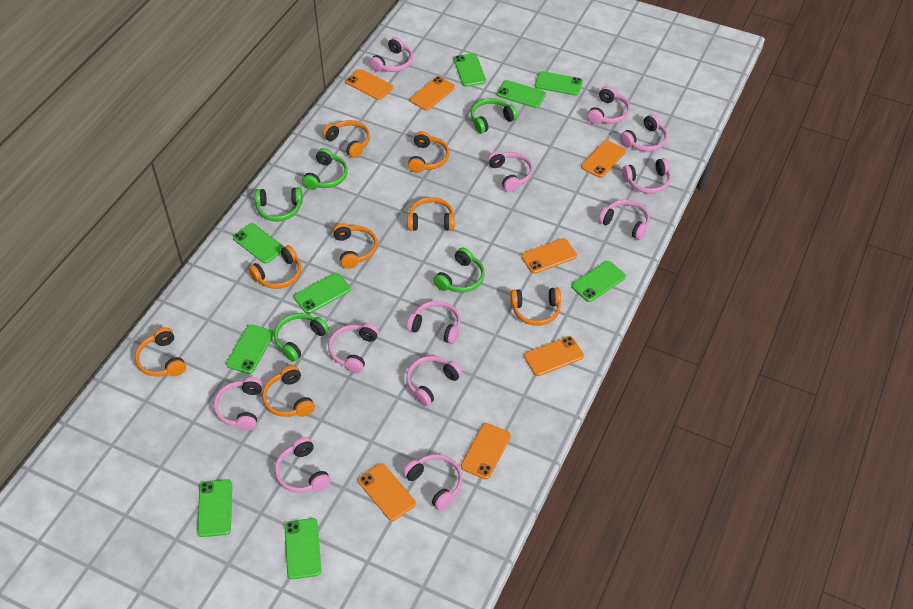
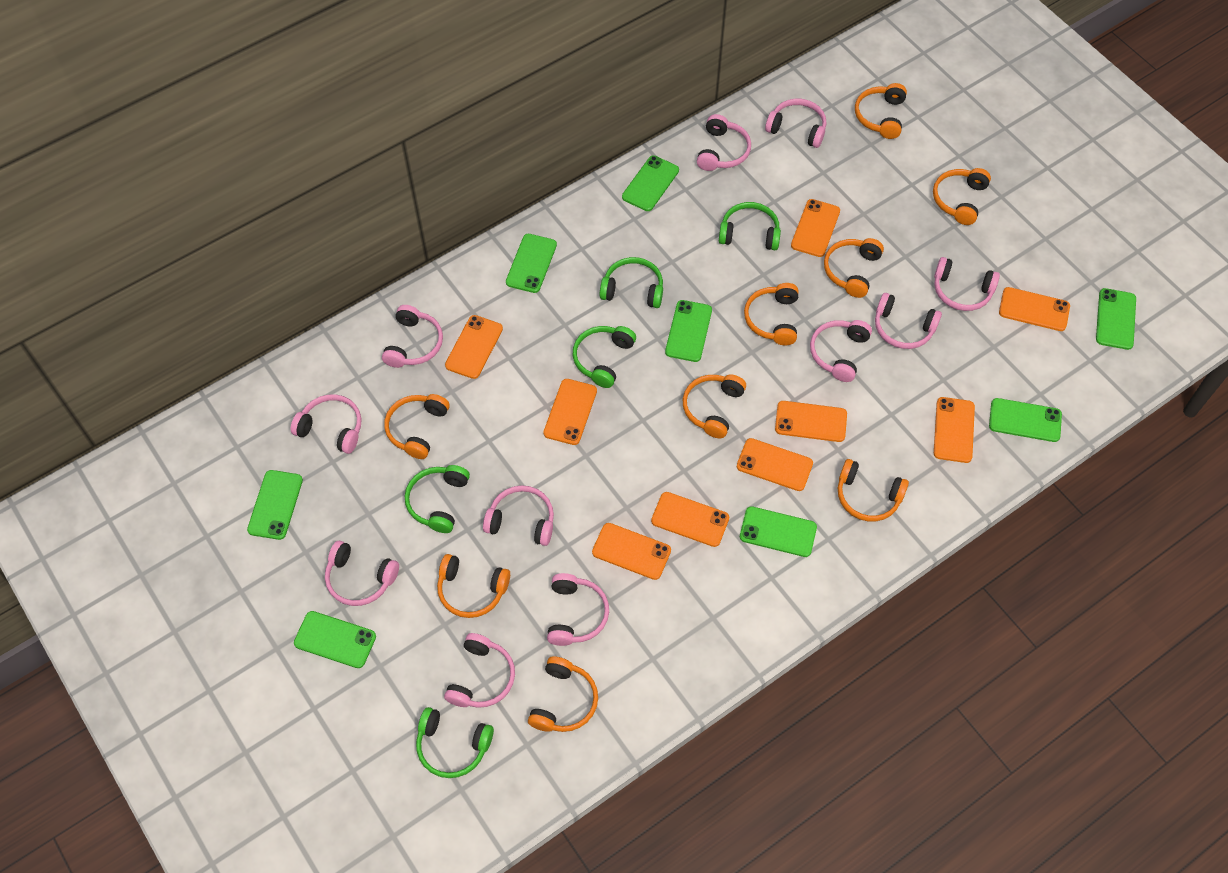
green phone: [197,479,232,537] [226,324,274,374] [233,223,284,264] [284,518,321,579] [294,273,351,314] [454,53,486,87] [496,80,546,108] [535,71,583,96] [571,261,626,302] = 9 -> [247,470,303,540] [294,611,376,668] [506,234,557,293] [622,155,679,211] [665,300,712,362] [740,506,817,557] [989,398,1062,442] [1096,288,1136,350] = 8
orange headphones: [135,327,186,377] [248,245,301,289] [262,366,315,417] [322,120,370,158] [333,223,378,269] [407,197,454,231] [408,131,449,173] [510,287,561,326] = 8 -> [384,394,450,459] [437,554,510,618] [528,656,598,732] [683,374,746,438] [744,283,799,345] [824,238,884,298] [838,459,909,521] [855,83,907,139] [933,168,991,225] = 9
orange phone: [346,69,393,100] [358,463,416,521] [410,76,455,110] [461,423,511,480] [521,238,577,274] [524,336,584,376] [581,140,626,178] = 7 -> [445,315,503,379] [543,379,597,445] [592,523,671,580] [651,492,729,547] [737,438,813,491] [775,401,847,442] [791,199,840,257] [934,397,975,463] [999,287,1070,331] = 9
pink headphones: [214,377,263,431] [275,437,331,493] [328,323,379,373] [369,37,413,72] [403,454,463,510] [406,356,463,406] [407,301,460,344] [487,151,533,192] [587,86,630,124] [599,200,649,240] [620,114,668,152] [622,158,671,194] = 12 -> [291,394,362,454] [325,541,399,606] [382,305,443,368] [444,633,515,708] [483,485,554,546] [547,573,609,646] [697,114,751,171] [765,99,826,148] [810,320,872,382] [875,293,942,349] [934,257,1000,311] = 11

